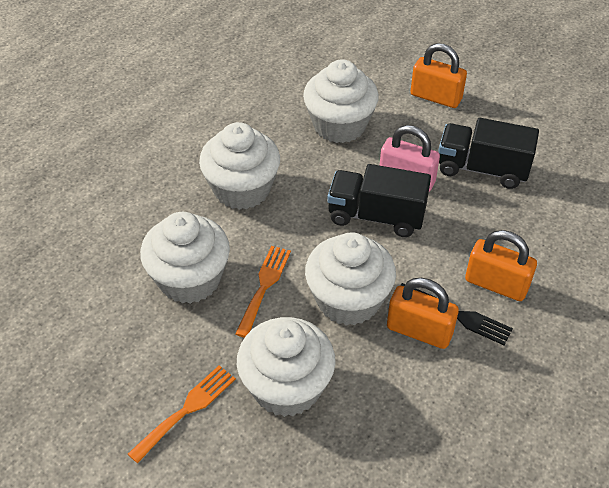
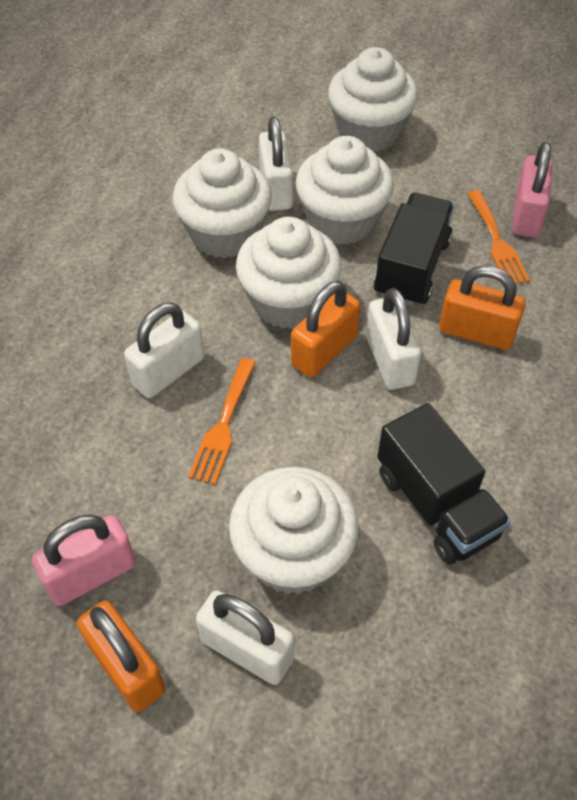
black fork: [400,283,513,345] = 1 -> none = 0
pink padlock: [380,125,440,192] = 1 -> [32,514,136,606] [512,142,553,237] = 2
white padlock: none = 0 -> [124,303,204,398] [196,590,294,685] [259,116,293,211] [366,288,421,390] = 4

